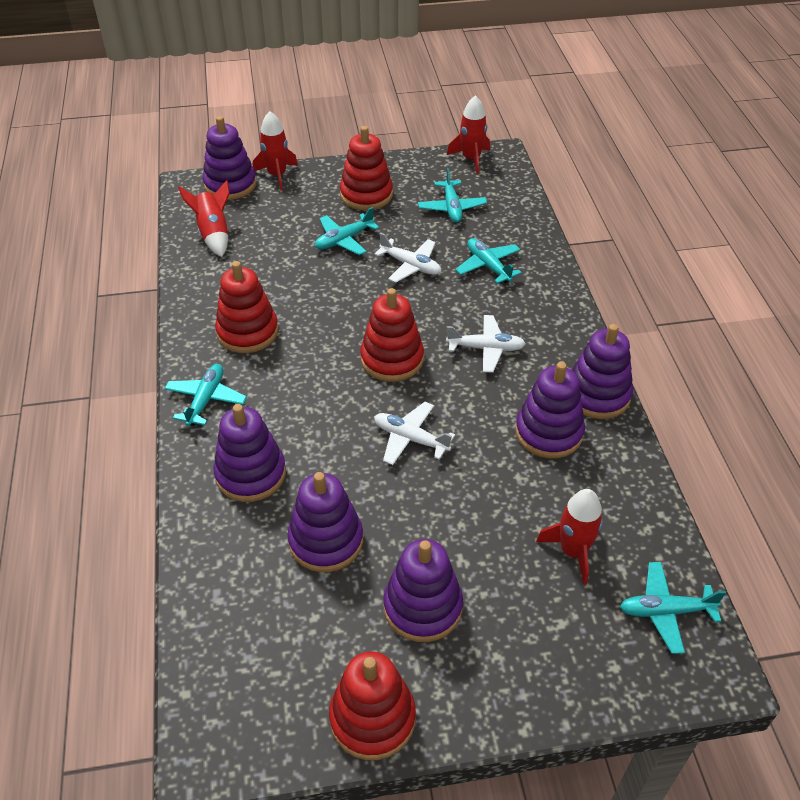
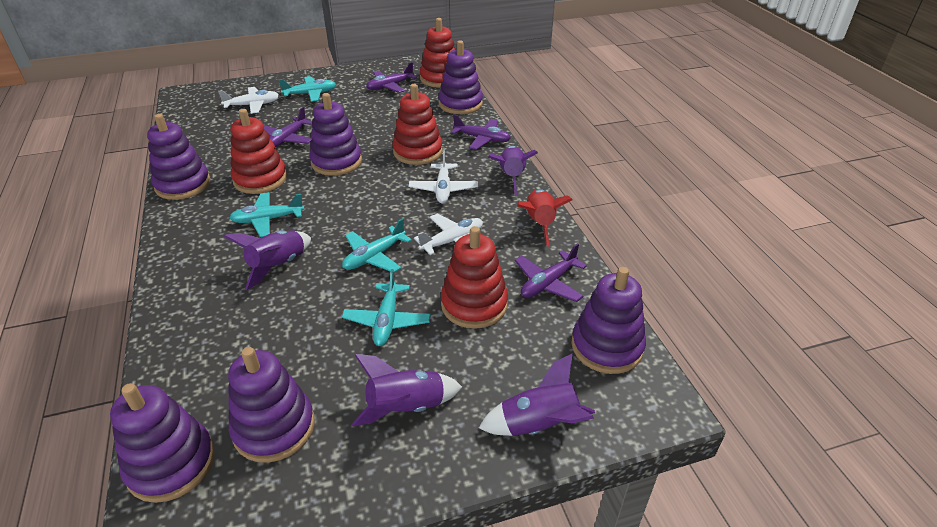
purple plane: none = 0 -> [264,107,312,147] [366,62,417,93] [451,114,511,150] [515,243,587,302] = 4
purple rocket: none = 0 -> [224,230,311,290] [352,354,462,426] [479,353,595,436] [488,146,538,196] = 4
red rocket: [178,180,230,257] [253,111,298,190] [447,95,490,174] [536,489,603,585] = 4 -> [517,189,573,247] = 1
turquoise plane: [164,364,247,426] [315,207,379,255] [418,168,487,223] [455,238,522,284] [620,562,726,654] = 5 -> [229,192,304,237] [279,76,336,102] [342,218,412,272] [342,269,431,346] = 4

